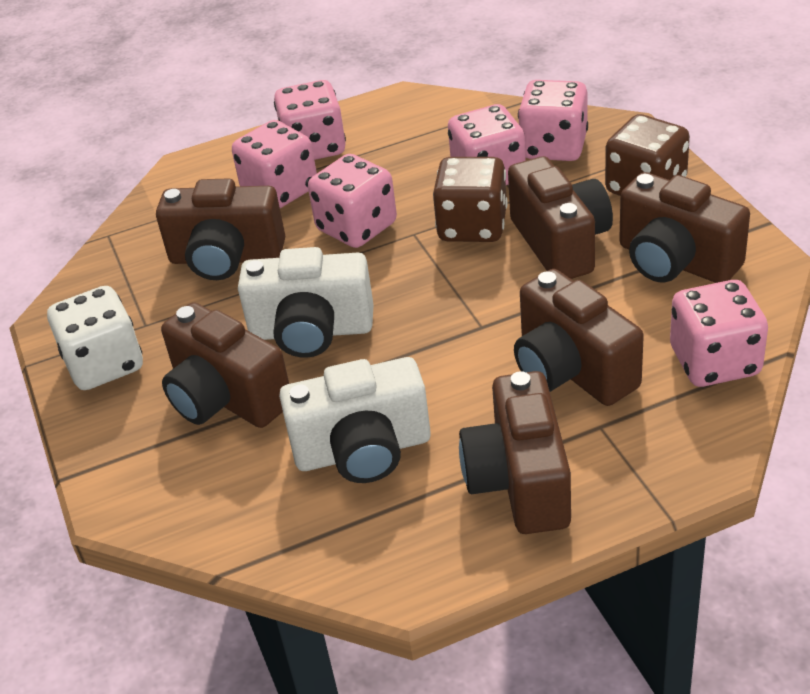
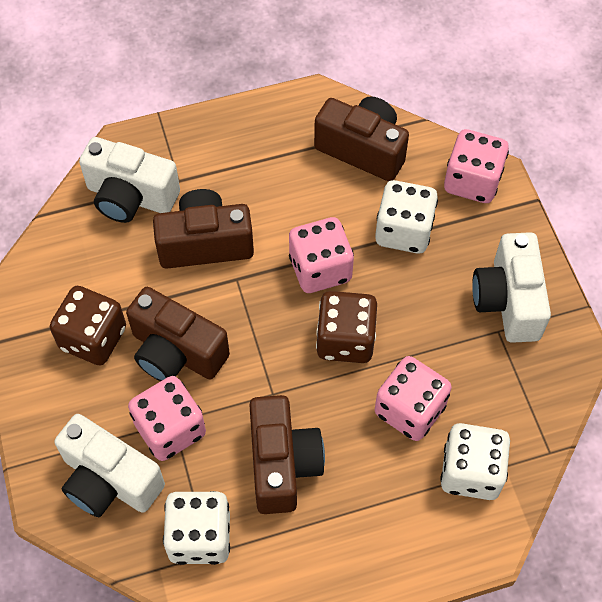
brown camera: [156,178,285,280] [161,302,289,428] [459,371,571,534] [508,156,613,279] [514,269,644,406] [619,172,750,283] = 6 -> [126,287,230,381] [153,189,254,269] [249,395,325,514] [314,96,409,181] = 4
pink dice: [232,120,317,208] [274,80,346,160] [308,154,397,248] [448,104,526,185] [518,80,588,161] [670,280,768,387] = 6 -> [128,376,206,461] [289,217,354,293] [375,356,452,441] [444,129,509,203] = 4
white camera: [238,247,374,358] [279,357,431,483] = 2 -> [55,414,165,517] [79,137,180,223] [472,232,551,343] = 3
white dice: [47,286,143,390] = 1 -> [163,491,230,565] [375,180,438,254] [440,423,510,500] = 3

